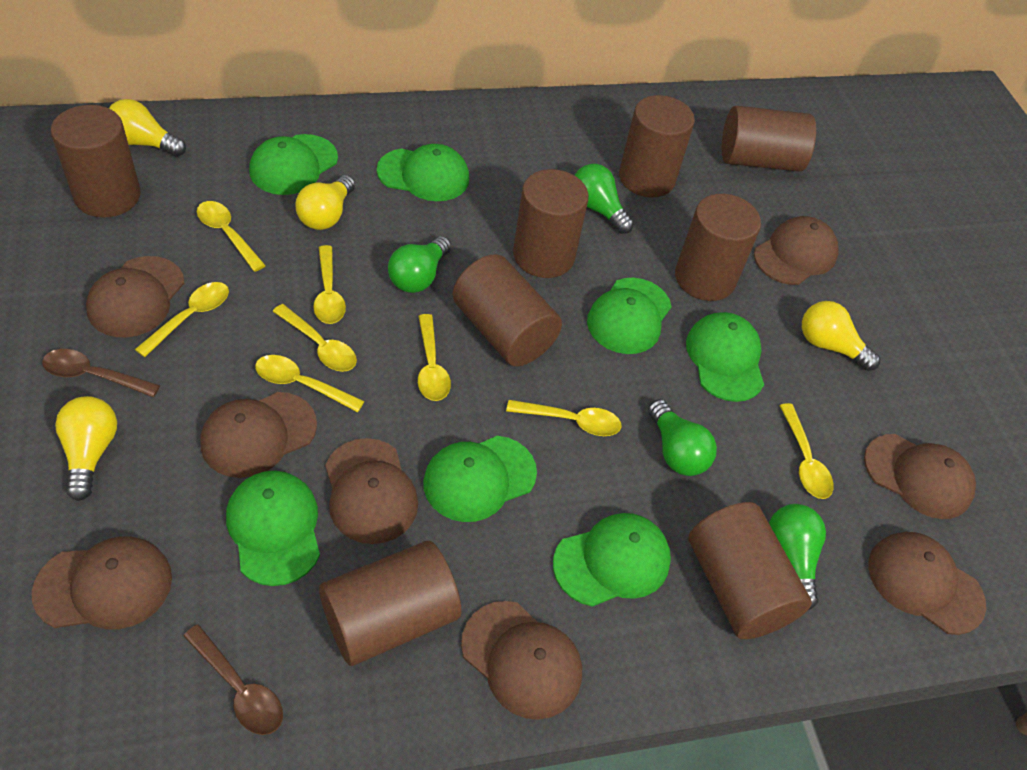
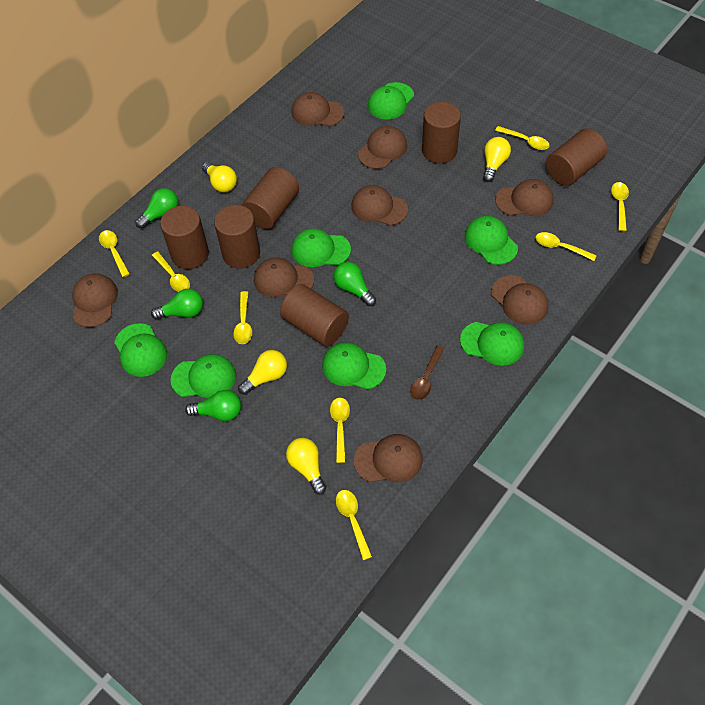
brown cylinder: [51,105,141,217] [319,541,461,666] [453,254,562,366] [513,169,589,278] [619,95,695,198] [675,194,761,301] [689,502,812,639] [722,106,816,172] = 8 -> [160,206,209,269] [214,205,260,269] [242,167,299,229] [280,284,349,347] [422,102,461,164] [546,128,607,186] = 6
brown spoon: [42,349,160,397] [183,624,283,735] = 2 -> [410,346,444,400] = 1

